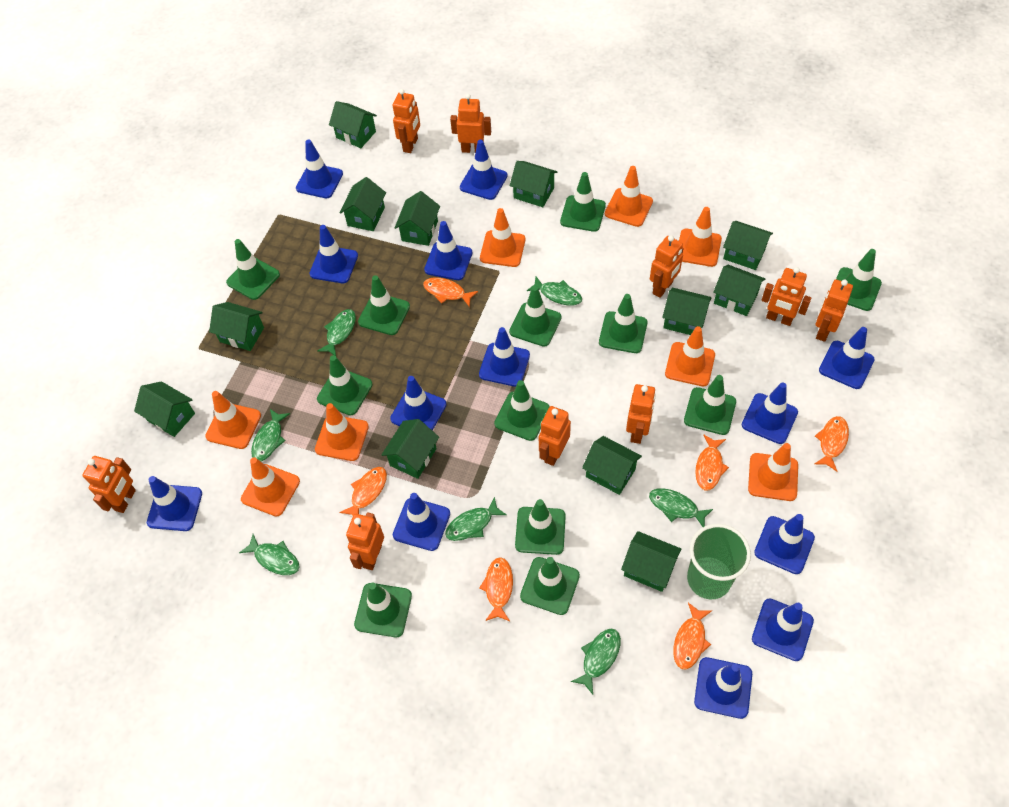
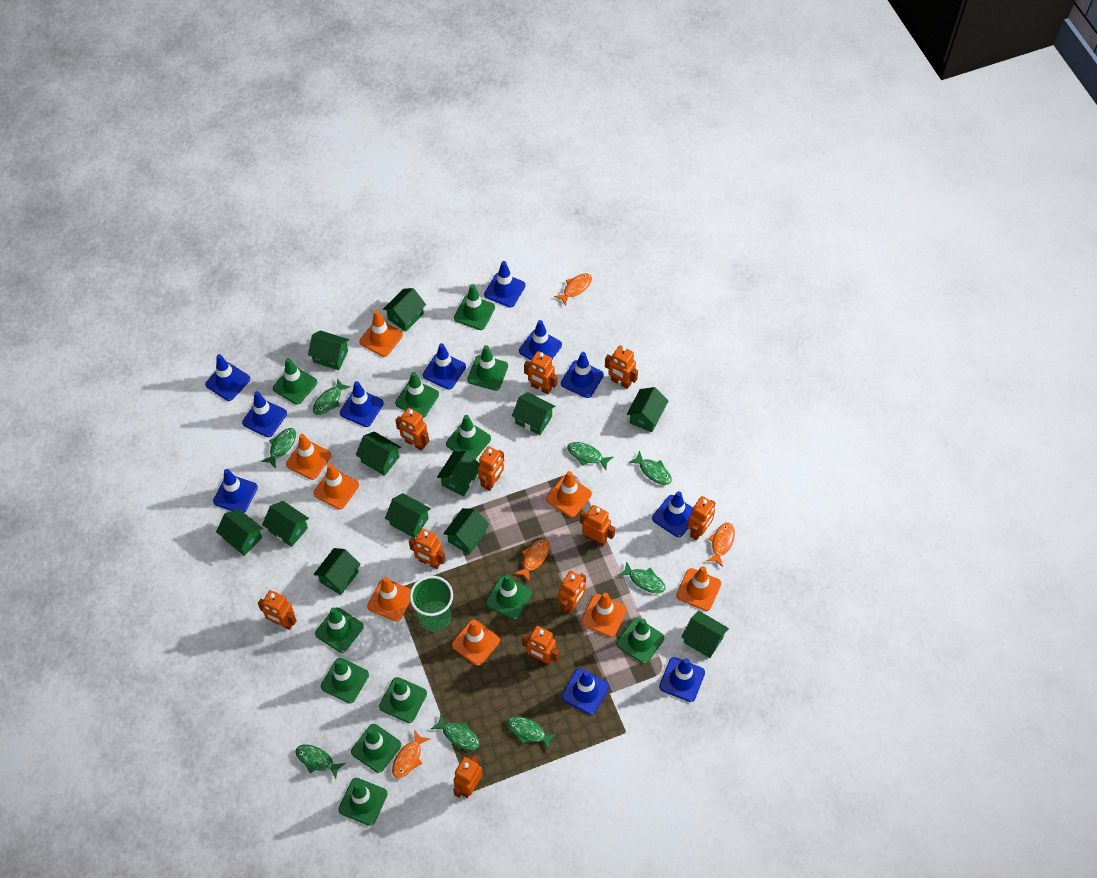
blue traffic cone: [147,476,202,531] [296,139,343,198] [309,225,358,283] [390,376,447,431] [393,493,450,551] [424,221,472,280] [460,140,508,200] [479,327,530,387] [694,657,752,719] [742,382,798,444] [752,599,814,661] [754,514,815,574] [819,327,875,389] = 13 -> [205,354,250,401] [213,469,258,513] [242,391,287,437] [340,381,384,427] [423,343,466,390] [484,261,526,307] [519,320,562,360] [561,352,604,398] [561,668,609,715] [652,491,693,537] [659,657,705,702] = 11
green fish: [239,534,300,575] [251,409,290,461] [317,309,356,356] [445,497,507,541] [527,277,582,306] [571,628,621,694] [649,488,713,527] = 7 -> [261,428,296,469] [295,745,345,779] [313,378,351,415] [431,715,479,750] [507,716,557,751] [567,442,613,470] [618,561,666,593] [628,450,672,485] = 8
orange fish: [339,467,387,516] [423,277,478,307] [479,557,513,621] [673,602,712,669] [695,434,729,491] [815,416,849,472] = 6 -> [392,730,431,779] [514,539,550,582] [554,273,592,306] [706,523,735,567] = 4
orange robot: [83,456,136,513] [346,512,384,570] [392,89,420,153] [450,94,491,153] [539,406,571,466] [626,384,656,444] [650,235,684,298] [761,267,812,326] [815,279,853,342] = 9 -> [258,590,297,630] [395,408,429,451] [409,528,445,569] [453,755,482,798] [478,446,504,491] [522,626,559,665] [524,351,557,394] [558,571,586,614] [580,505,615,547] [605,345,638,389] [687,496,715,540] = 11

